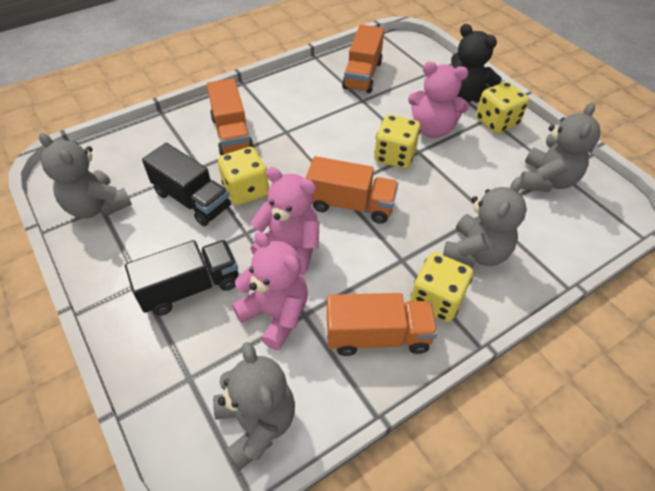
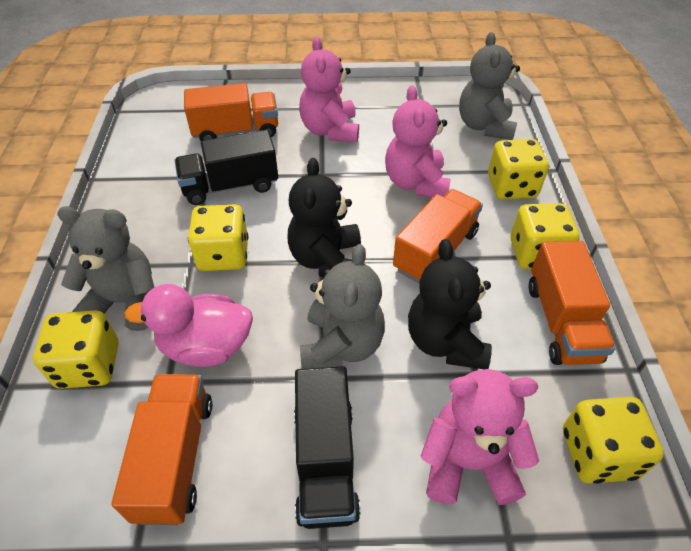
black teddy bear: [451,24,501,103] = 1 -> [287,158,361,278] [408,239,492,369] = 2
grey teddy bear: [39,133,132,218] [213,342,295,471] [443,177,527,268] [520,102,601,192] = 4 -> [57,206,154,331] [300,244,385,369] [459,32,520,140] = 3
pink duck: none = 0 -> [124,284,253,367] = 1
yellow dice: [218,147,269,205] [374,115,420,169] [410,252,473,322] [476,82,529,134] = 4 -> [33,310,119,389] [188,204,248,271] [488,139,549,200] [510,203,580,269] [563,397,664,484] = 5

